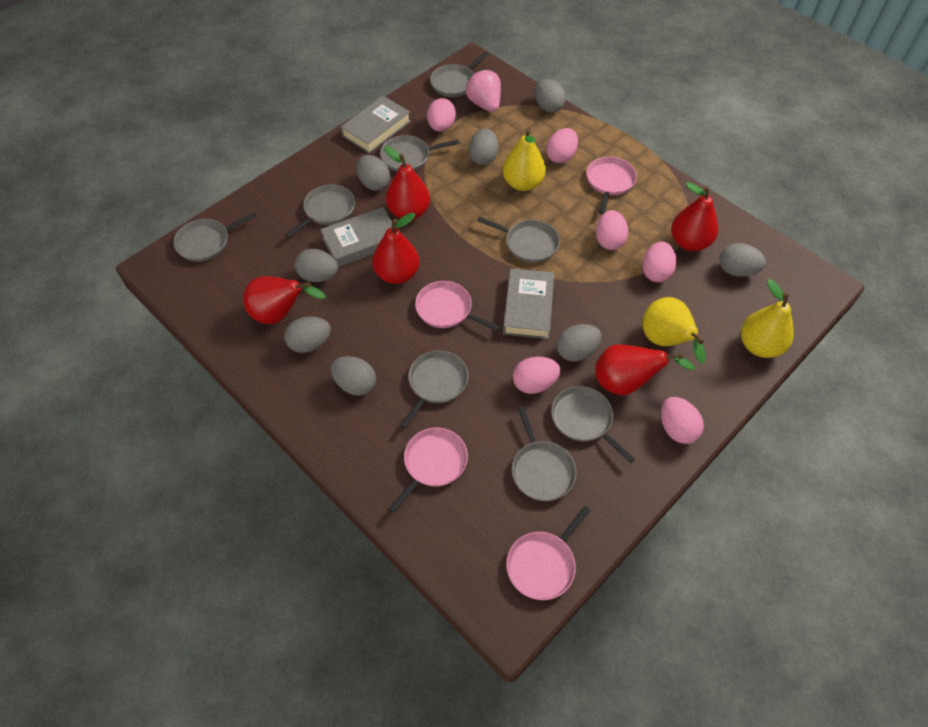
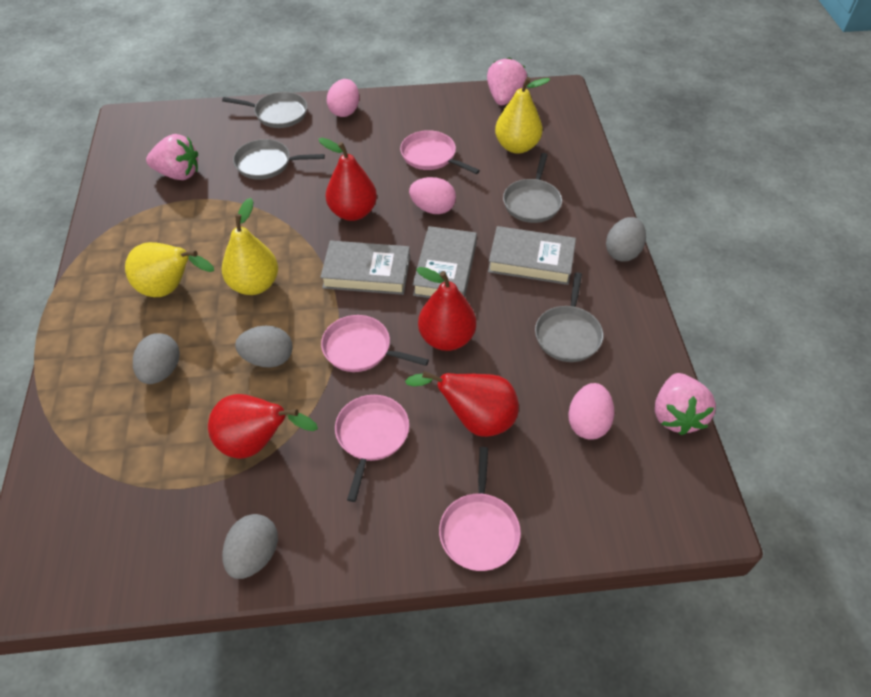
grey egg: [284,317,331,353] [295,249,338,282] [331,356,376,395] [357,155,390,191] [469,128,499,165] [534,79,566,113] [557,324,602,362] [719,243,766,277] = 8 -> [133,333,180,384] [222,514,278,579] [235,326,293,368] [606,217,646,261] = 4
grey pan: [174,212,258,262] [285,185,355,238] [380,135,459,172] [400,350,468,429] [430,52,489,97] [477,216,560,263] [512,406,577,501] [551,386,635,463] = 8 -> [222,92,307,128] [233,139,325,180] [503,153,562,223] [535,272,603,362] = 4
pink egg: [427,98,456,132] [513,357,560,394] [546,128,578,163] [596,210,628,250] [642,241,676,282] [661,397,704,444] = 6 -> [327,79,359,117] [409,177,456,214] [568,383,614,439] = 3
pink strawberry: [465,69,501,112] = 1 -> [146,134,198,180] [487,57,527,105] [655,373,716,435] = 3
red pear: [243,276,326,324] [372,213,419,284] [385,146,430,220] [595,344,695,395] [671,182,718,251] = 5 -> [208,394,318,459] [319,138,377,221] [405,371,519,437] [416,267,476,351] = 4

